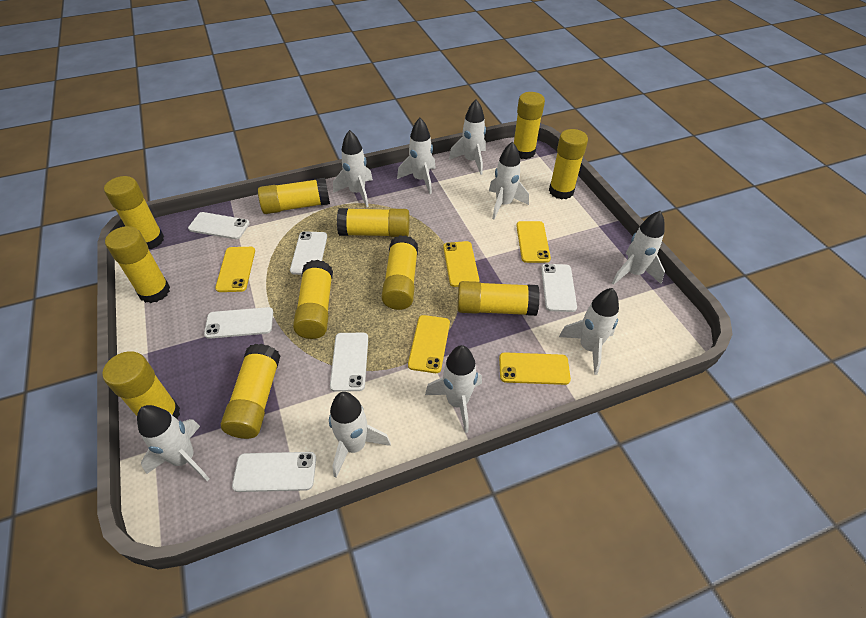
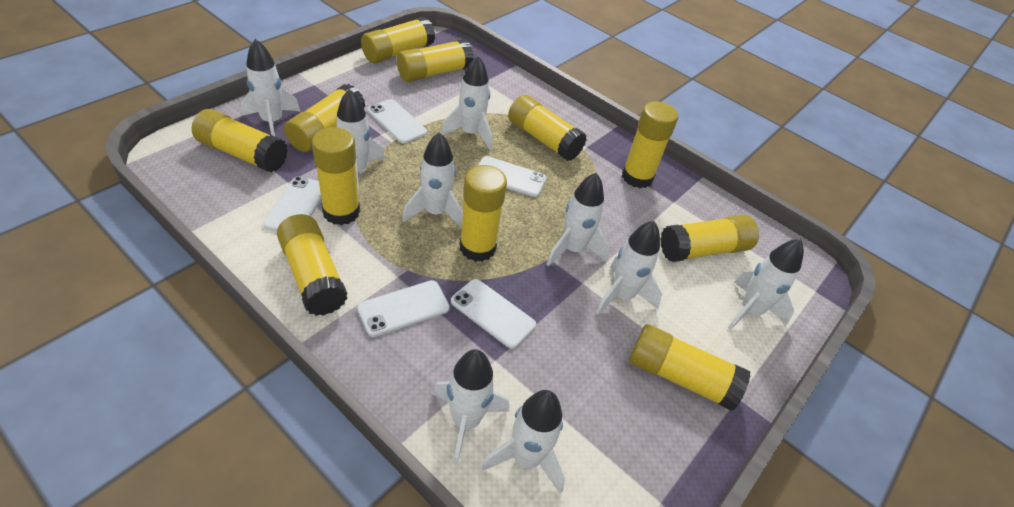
white phone: [188,212,250,239] [204,307,273,339] [232,452,316,492] [290,232,327,275] [330,333,368,392] [541,264,577,312] = 6 -> [263,176,322,232] [357,280,450,337] [368,99,427,144] [451,279,536,349] [478,156,547,197] = 5
yellow phone: [215,247,255,292] [408,315,450,373] [443,241,479,287] [499,352,571,385] [516,221,551,263] = 5 -> none = 0

